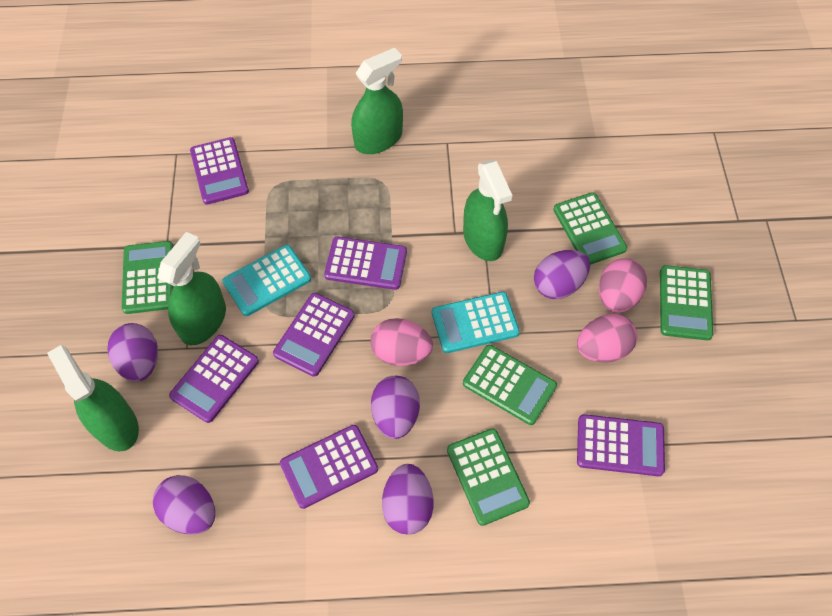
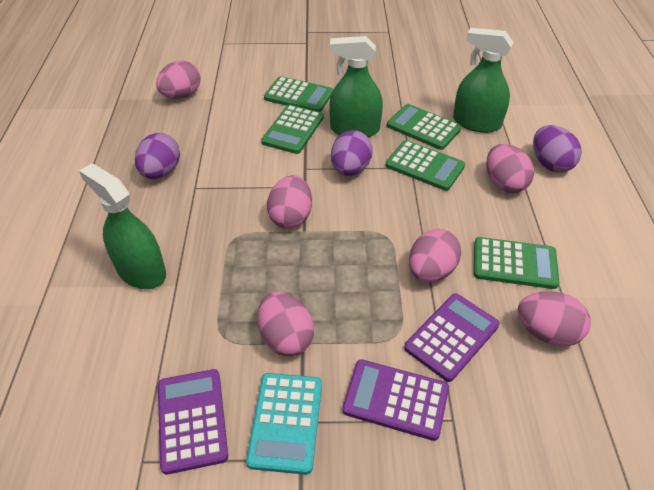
green spray bottle: [47,345,139,451] [157,232,226,345] [351,48,403,154] [463,160,512,261] = 4 -> [79,163,166,289] [329,36,383,137] [453,28,513,133] = 3
pink egg: [370,318,433,366] [577,314,638,363] [599,258,647,313] = 3 -> [156,60,200,99] [257,291,314,357] [267,175,312,229] [409,229,461,283] [487,144,534,193] [517,291,591,346] = 6
purple calculator: [169,335,259,423] [190,137,249,205] [273,293,355,377] [280,425,378,509] [324,237,407,290] [577,414,665,476] = 6 -> [158,369,228,475] [342,359,449,441] [404,293,500,382] = 3
purple egg: [108,323,158,382] [153,475,215,535] [371,376,420,439] [382,464,434,535] [534,250,590,299] = 5 -> [135,133,180,179] [331,130,373,176] [533,125,582,173] = 3
turquoise calculator: [222,245,311,316] [432,292,520,353] = 2 -> [246,373,322,475] = 1

